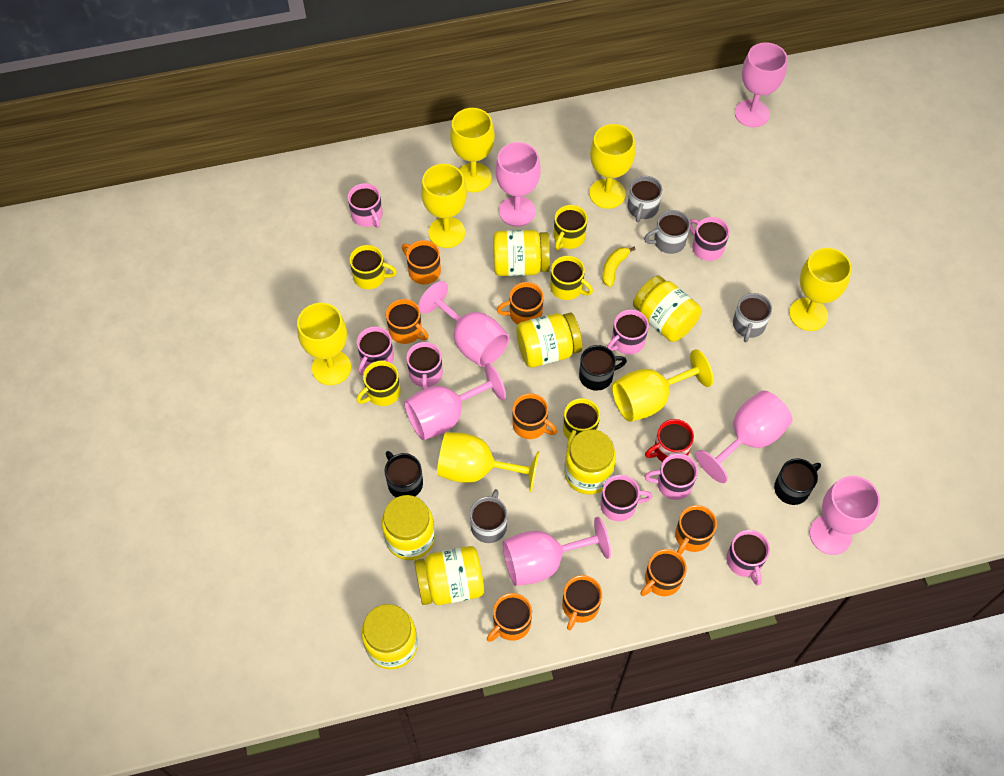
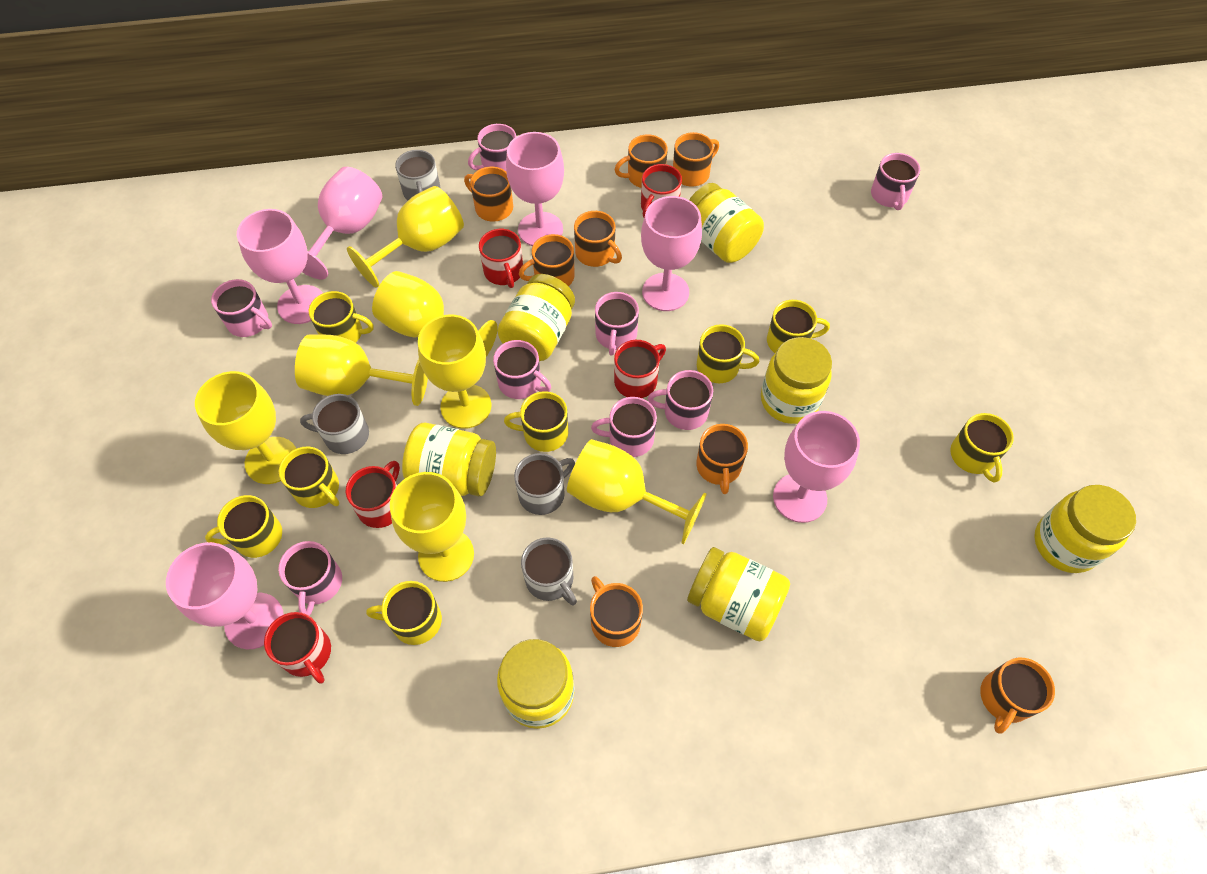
black mug: [385,451,423,497] [579,345,627,391] [774,458,821,505] = 3 -> none = 0
pink goblet: [404,363,506,440] [418,281,509,367] [495,142,541,227] [503,517,611,586] [696,391,793,483] [735,42,787,127] [809,476,880,555] = 7 -> [166,542,284,649] [237,209,323,324] [302,167,382,280] [506,132,564,246] [641,196,702,311] [773,411,860,523] = 6
red mug: [645,419,694,462] = 1 -> [264,612,331,683] [346,461,400,528] [479,229,523,288] [614,340,666,398] [641,164,682,218] = 5
yellow banana: [602,247,636,287] = 1 -> none = 0
yellow mug: [349,245,397,289] [356,361,401,406] [550,256,593,300] [554,205,588,250] [563,398,600,448] = 5 -> [205,495,282,558] [279,447,339,508] [309,291,374,343] [366,581,442,645] [504,391,568,452] [697,324,759,383] [767,300,830,353] [950,413,1014,483] = 8

